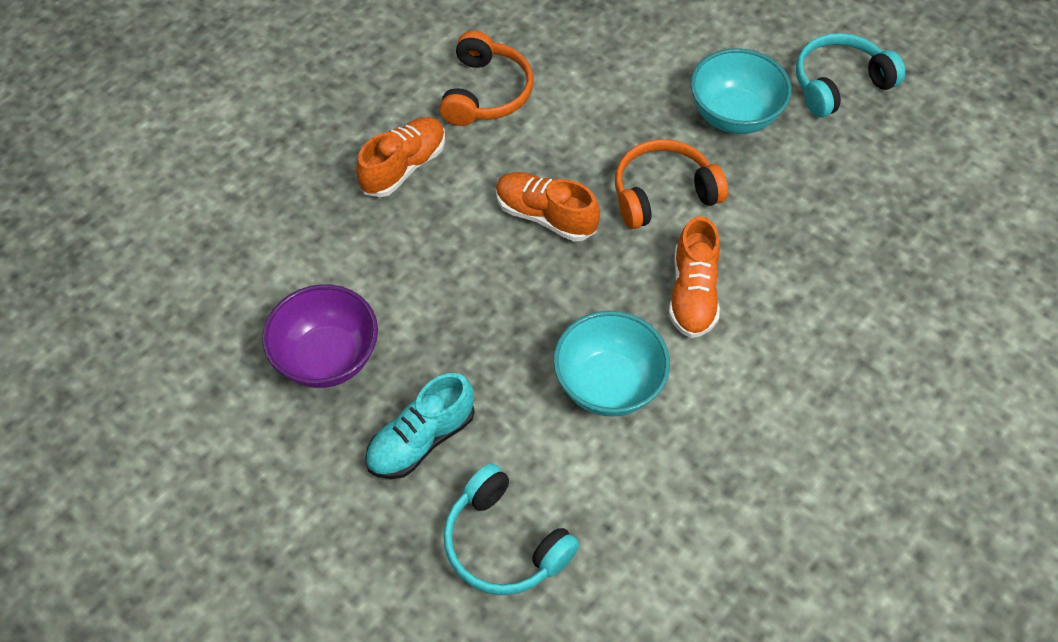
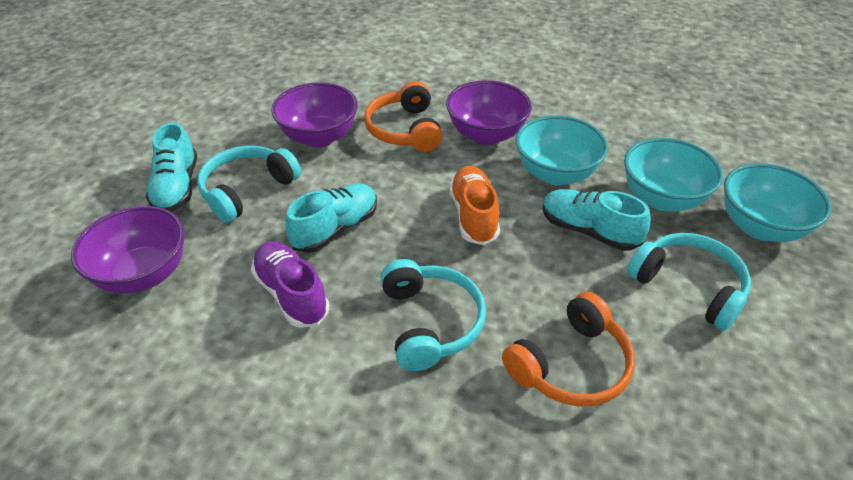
orange shoe: [356,117,445,197] [496,172,600,241] [669,216,720,338] = 3 -> [449,166,500,245] = 1
purple bowl: [262,284,378,388] = 1 -> [71,206,185,294] [271,82,358,147] [446,80,532,145] = 3
purple shoe: none = 0 -> [251,241,329,328] = 1
turquoise bowl: [553,311,670,417] [690,48,792,134] = 2 -> [515,115,608,185] [624,138,723,211] [724,163,831,242] = 3
turquoise headphones: [443,463,579,595] [796,33,905,118] = 2 -> [197,146,301,223] [381,259,486,371] [627,233,751,331] = 3
turquoise shoe: [365,373,475,479] = 1 -> [146,122,197,212] [285,184,377,253] [542,189,651,251] = 3

